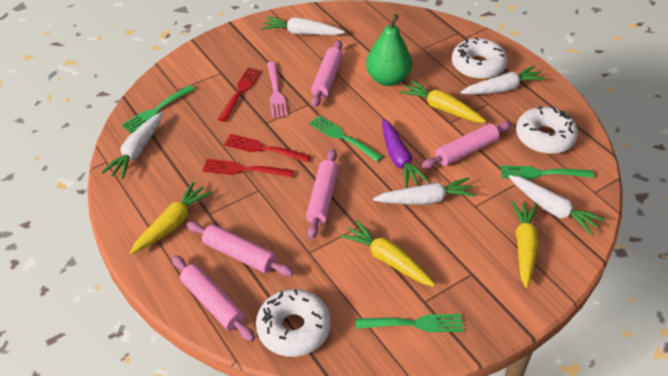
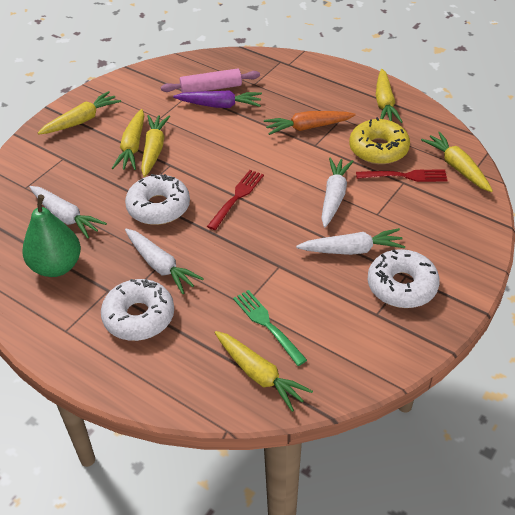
green fork: [121,85,195,133] [309,115,383,162] [356,314,464,332] [500,165,594,179] = 4 -> [233,290,307,366] = 1
orange carrot: none = 0 -> [264,111,356,135] = 1
pink fork: [267,62,288,118] = 1 -> none = 0
pink rolling pin: [172,255,255,342] [186,221,294,277] [306,149,339,239] [311,40,343,107] [421,121,512,169] = 5 -> [161,68,260,93] = 1
red fork: [203,159,294,177] [218,68,261,122] [224,134,311,163] = 3 -> [207,170,264,230] [356,170,448,182] = 2
white carrot: [101,112,162,180] [262,16,345,35] [373,177,476,205] [460,66,546,95] [508,175,605,236] = 5 -> [30,186,107,239] [125,229,204,294] [296,228,405,255] [321,157,354,227] = 4
yellow carrot: [130,182,213,255] [340,220,435,286] [400,80,486,123] [511,201,538,288] = 4 -> [38,91,121,135] [112,109,144,170] [141,115,170,177] [215,331,313,412] [376,69,403,123] [421,132,493,192] = 6
yellow donut: none = 0 -> [349,117,410,164] = 1

